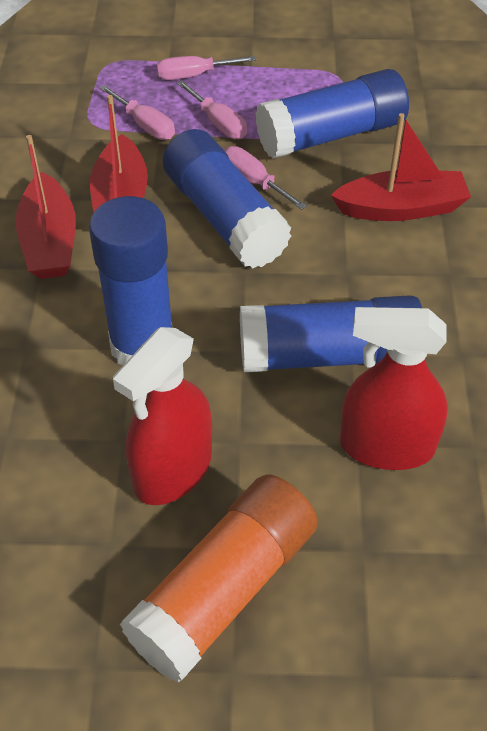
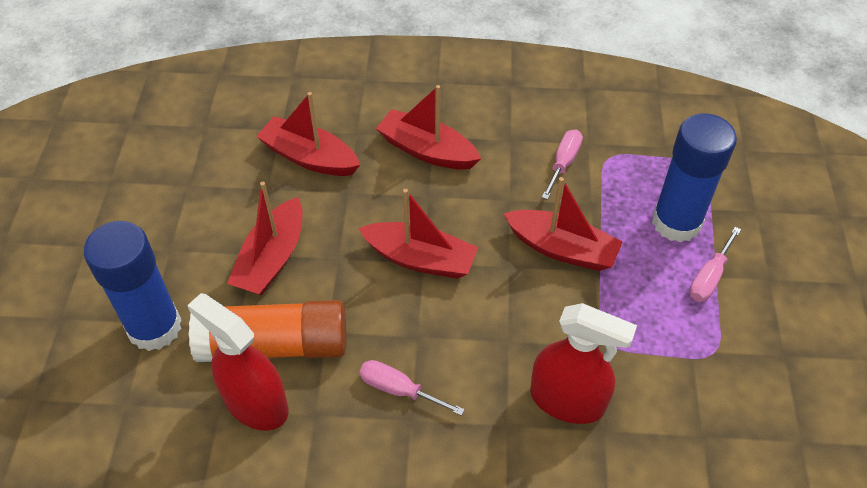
blue glue stick: [89,196,172,365] [163,129,291,269] [240,295,422,372] [255,69,409,159] = 4 -> [84,221,182,351] [652,114,737,243] = 2
pink screwdriver: [99,85,175,140] [157,56,256,80] [177,80,247,139] [224,146,307,210] = 4 -> [360,360,465,416] [542,129,583,200] [689,227,741,302] = 3
red boat: [15,135,76,279] [90,95,148,212] [331,113,471,221] = 3 -> [227,182,303,295] [256,92,360,176] [358,189,478,279] [376,85,481,170] [504,177,623,271] = 5

